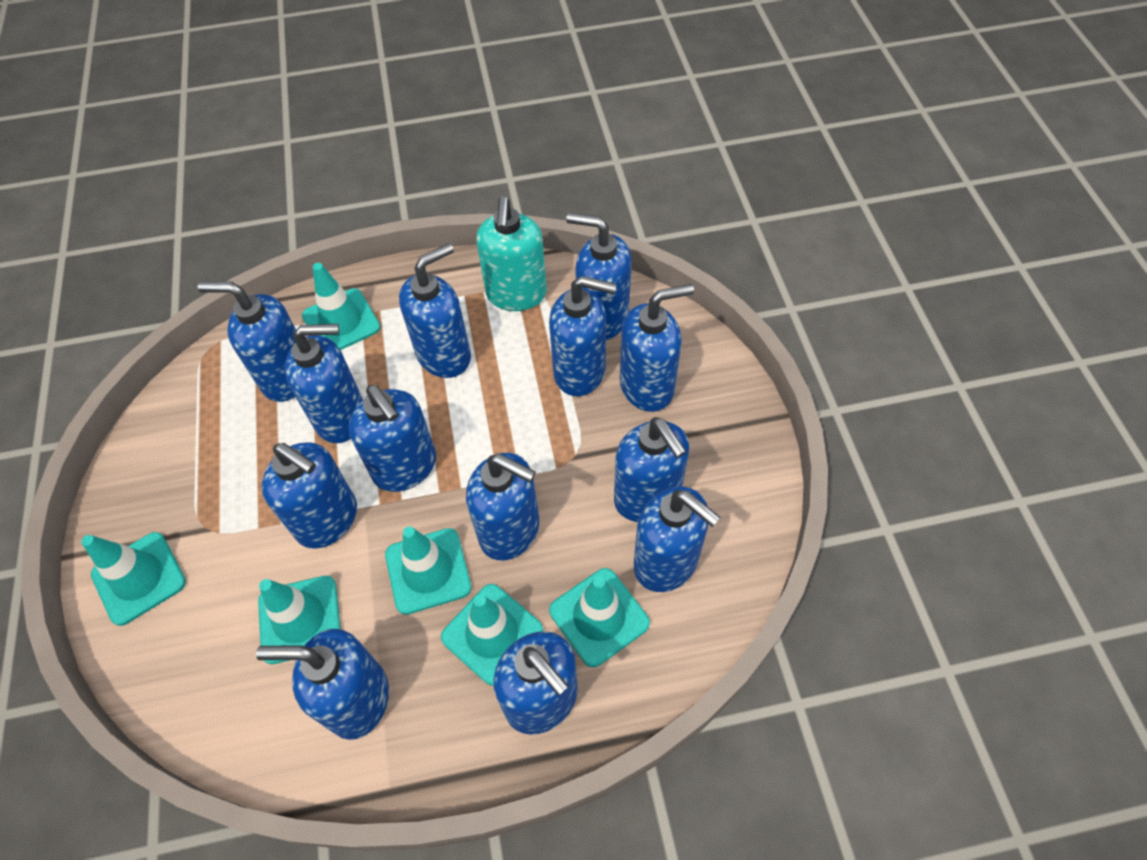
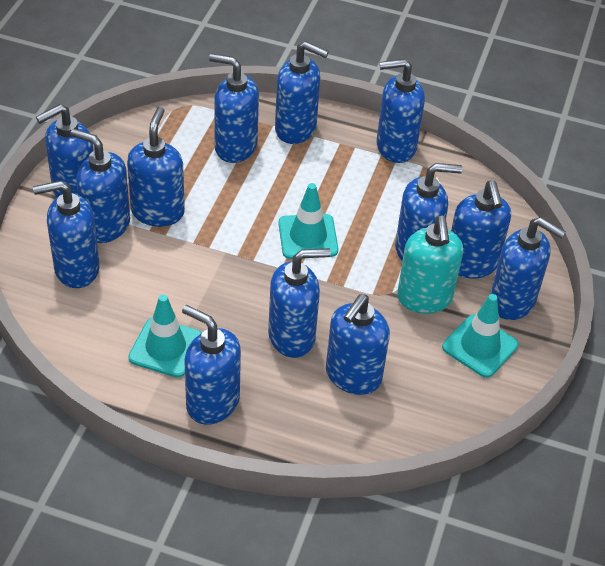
turquoise traffic cone: [81,532,186,626] [258,576,341,664] [302,263,380,350] [385,527,471,615] [441,584,543,686] [549,568,650,667] = 6 -> [128,294,201,378] [278,183,339,259] [442,294,518,378] = 3

